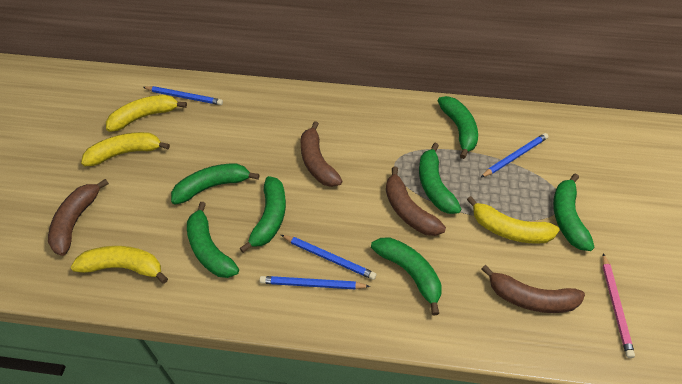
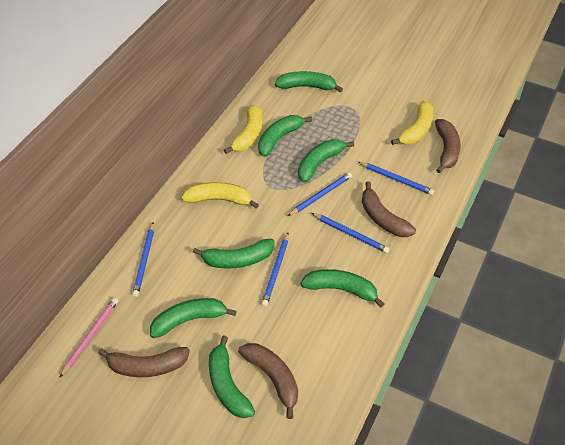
blue pencil: [143,86,223,105] [260,276,370,289] [281,235,377,280] [480,133,548,178] = 4 -> [132,223,154,297] [261,233,289,307] [288,172,352,216] [312,213,389,253] [358,162,434,195] = 5
yellow banana: [71,246,168,284] [81,132,170,166] [106,95,187,132] [467,196,559,244] = 4 -> [181,182,259,208] [224,104,263,154] [391,101,434,145] = 3

